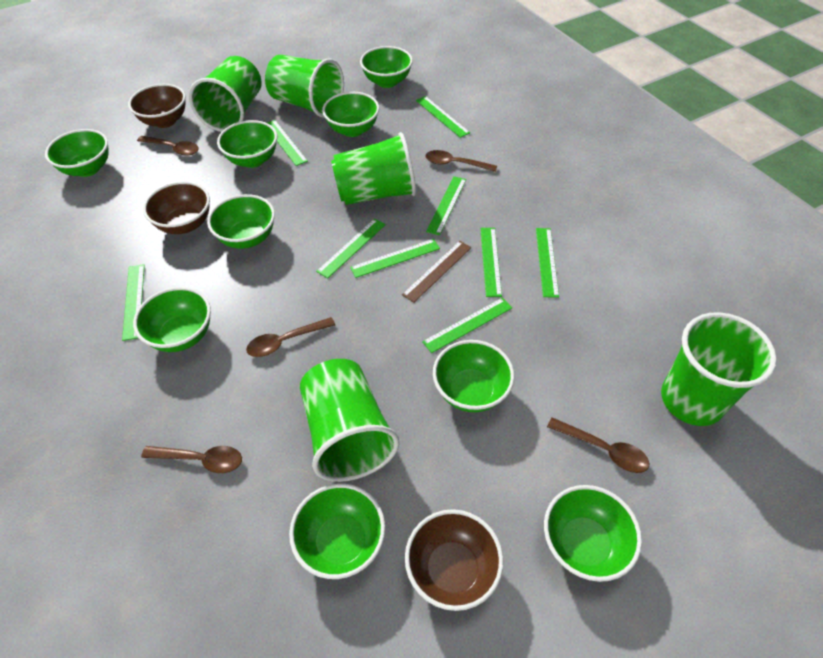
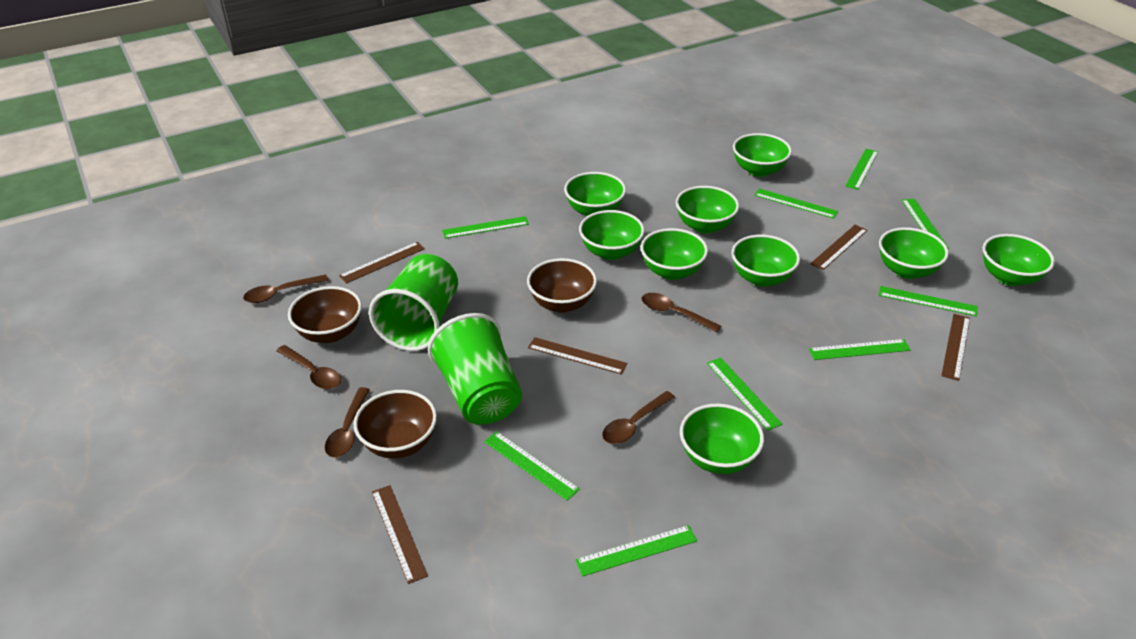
brown ruler: [402,241,471,303] = 1 -> [339,242,425,284] [372,485,428,584] [528,337,628,375] [810,225,867,270] [941,314,970,381] = 5
green cup: [189,56,262,132] [265,55,344,118] [300,359,399,482] [331,132,416,205] [661,312,777,426] = 5 -> [369,254,458,351] [428,313,522,424] = 2

